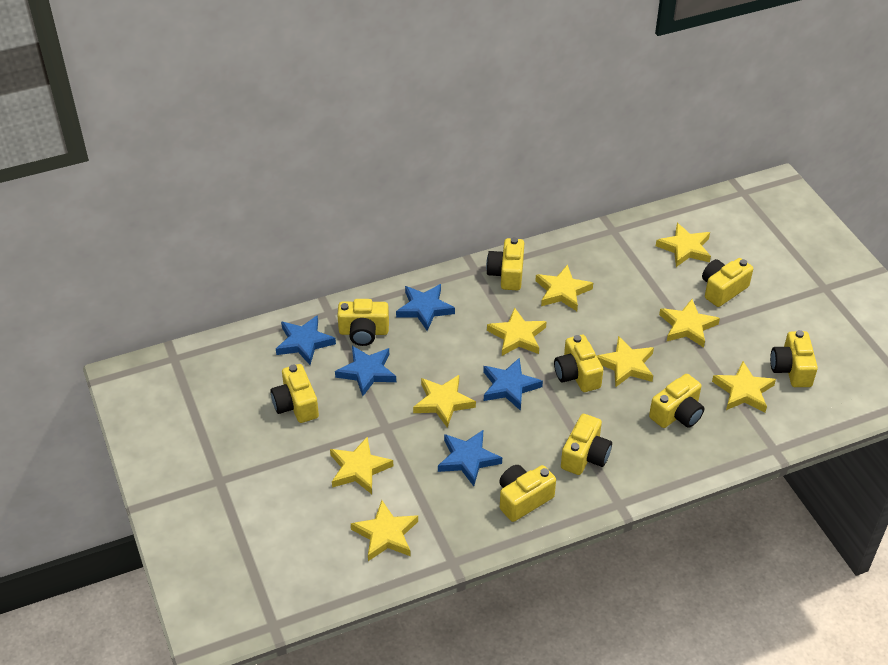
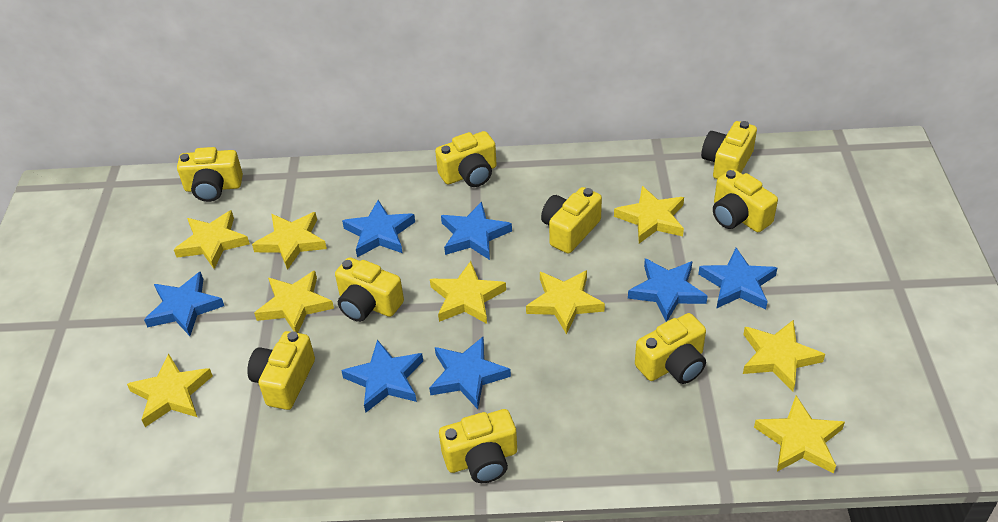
blue star: [276,315,336,365] [335,346,396,396] [396,284,455,331] [438,430,502,486] [483,358,543,411] = 5 -> [144,271,224,336] [341,340,423,413] [342,200,415,257] [429,337,511,409] [441,202,512,260] [628,258,708,322] [698,248,777,309] = 7

